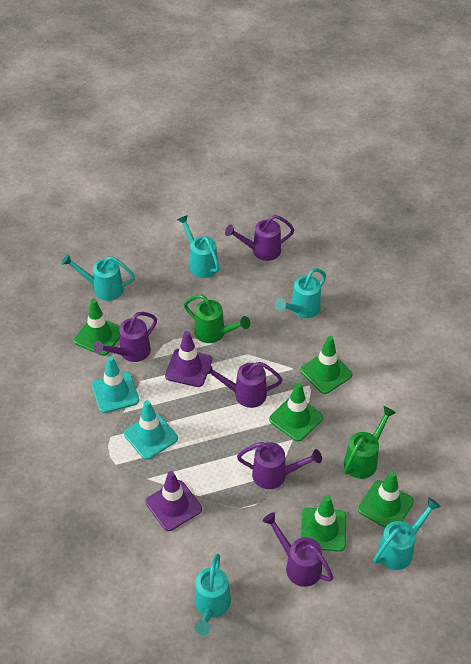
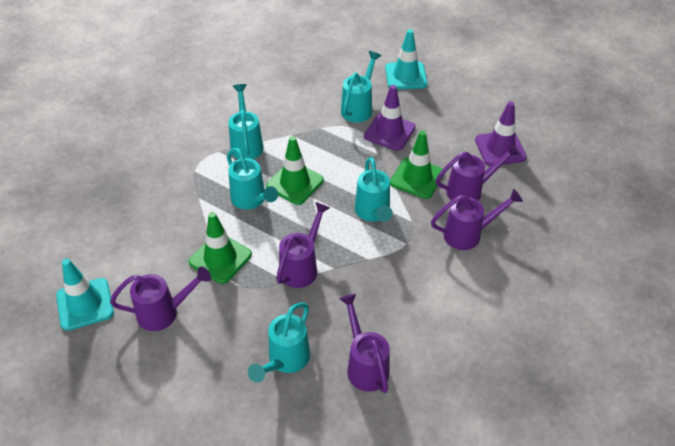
green traffic cone: [74,299,120,356] [269,382,323,442] [300,336,353,394] [300,495,346,552] [358,471,414,528] = 5 -> [188,212,252,284] [266,136,324,205] [390,131,443,199] = 3
green watering can: [184,295,250,343] [344,406,396,479] = 2 -> none = 0

